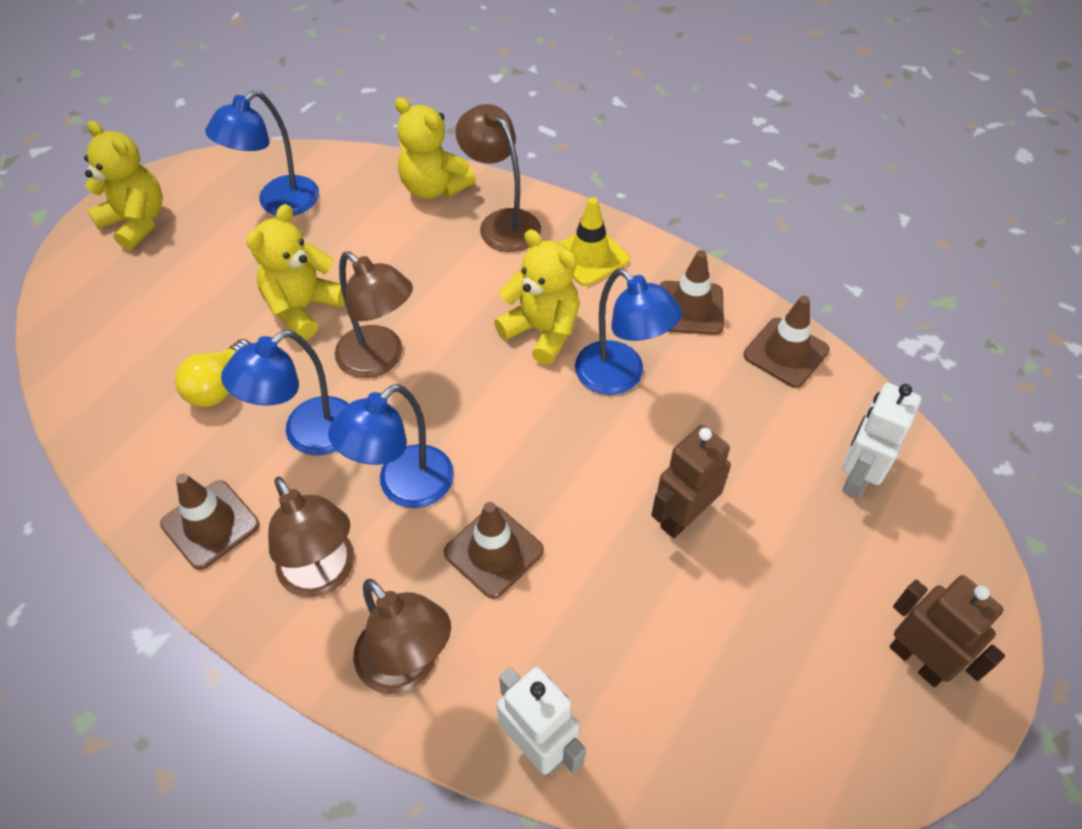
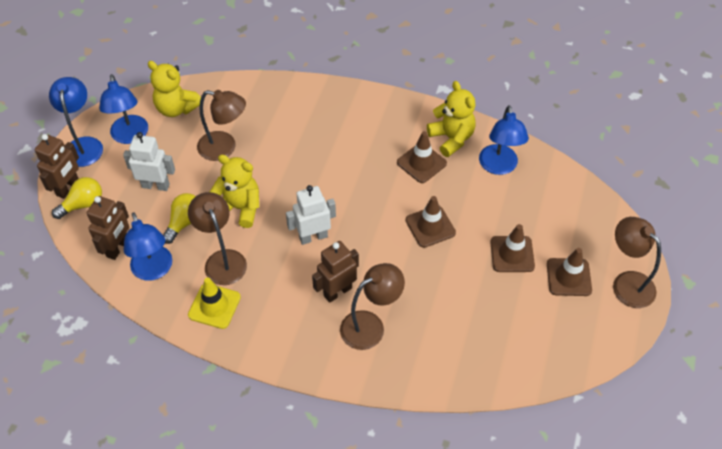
brown robot: [651,425,731,538] [890,575,1005,687] = 2 -> [35,134,79,199] [87,196,129,260] [312,241,359,303] = 3
yellow light bulb: [175,339,251,407] = 1 -> [52,177,102,219] [163,193,196,244] = 2
yellow teddy bear: [84,121,163,250] [246,204,345,340] [395,97,476,199] [494,229,579,365] = 4 -> [148,61,201,117] [210,155,259,228] [427,81,476,157] = 3

